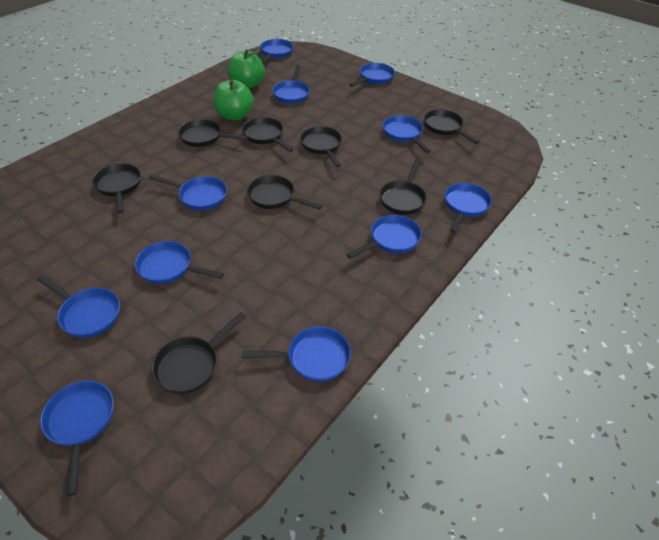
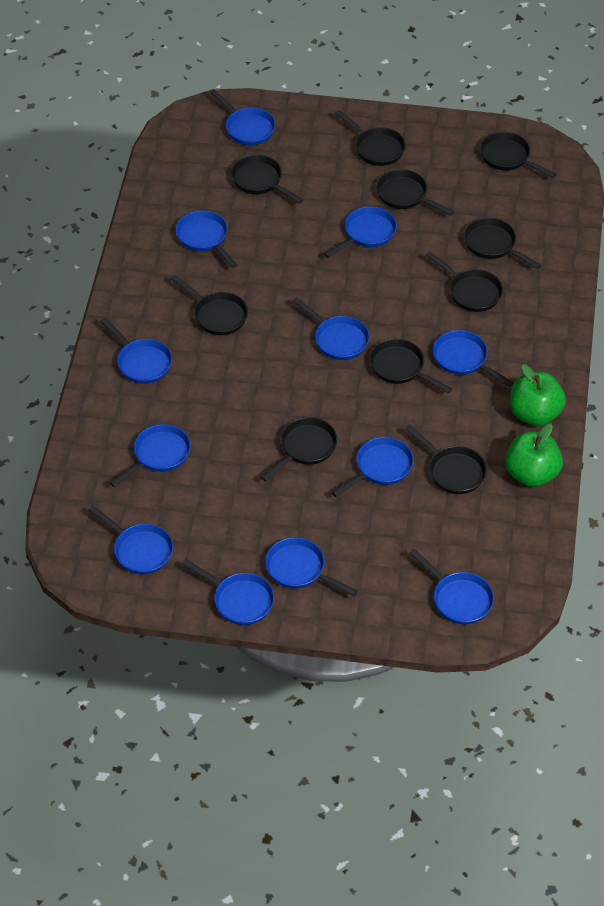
black pan: [92,163,141,213] [152,312,246,394] [178,119,248,147] [242,117,293,152] [247,175,322,210] [300,126,342,167] [379,160,427,215] [424,109,479,144] = 8 -> [171,275,248,335] [231,155,303,204] [261,417,337,482] [335,110,406,166] [369,339,452,393] [376,169,455,216] [405,425,487,494] [426,251,503,312] [464,218,541,269] [480,132,557,178] = 10
blue pan: [37,275,120,338] [40,381,114,496] [135,241,224,284] [149,174,227,211] [242,326,351,382] [260,39,293,64] [272,65,310,104] [346,215,422,259] [349,63,395,87] [382,115,431,153] [444,183,492,233] = 11 -> [89,506,173,574] [100,318,173,384] [110,424,191,487] [176,210,238,268] [182,559,275,625] [209,89,276,145] [266,537,358,596] [293,297,370,360] [324,206,397,258] [331,437,414,497] [409,549,494,624] [433,330,514,387] = 12

